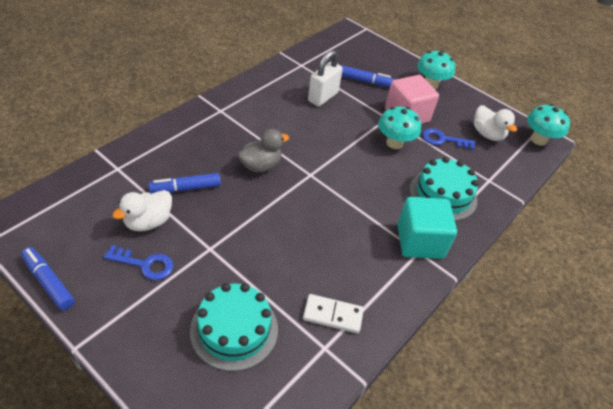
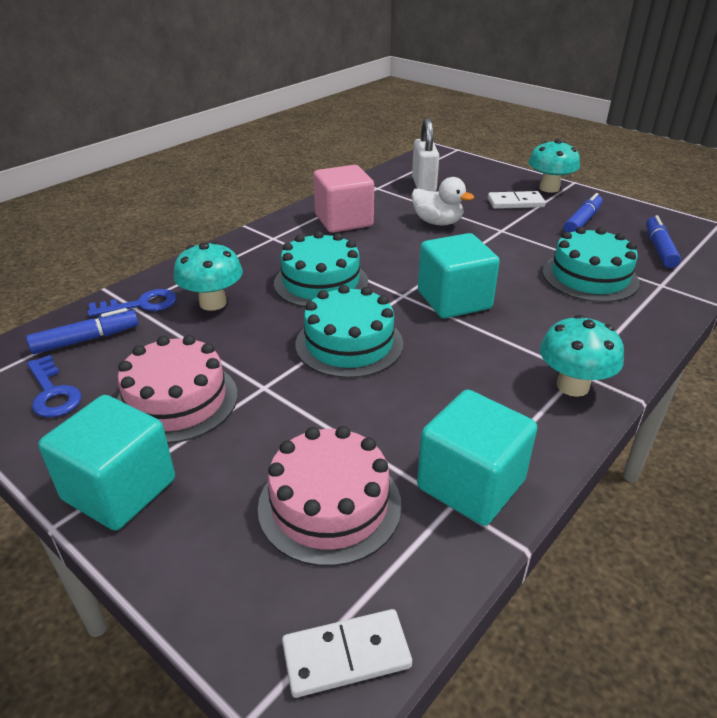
grey duck: [238,129,289,172] = 1 -> none = 0
pink cake: none = 0 -> [117,335,238,444] [258,426,402,566] = 2
turquoise cake: [190,283,278,371] [410,157,479,221] = 2 -> [274,231,368,307] [295,285,403,378] [542,227,639,302] = 3
turquoise cube: [397,197,457,259] = 1 -> [38,395,175,531] [417,390,537,526] [418,233,500,318] = 3
white domino: [303,294,364,333] = 1 -> [282,609,412,698] [488,191,546,209] = 2
white duck: [112,190,172,231] [474,105,517,141] = 2 -> [411,177,474,225] = 1

